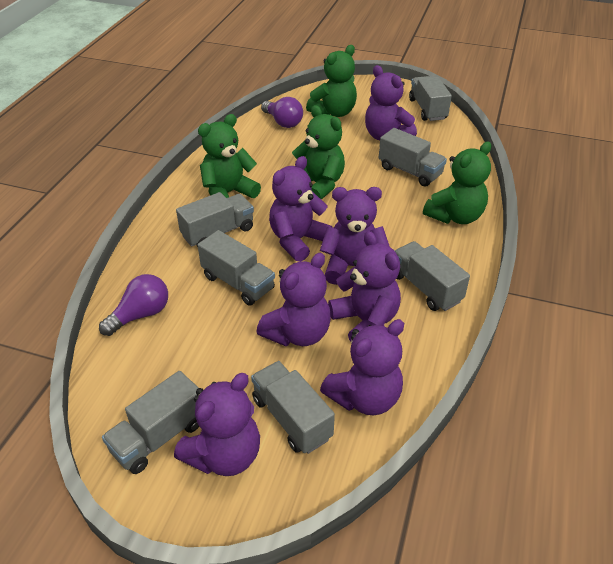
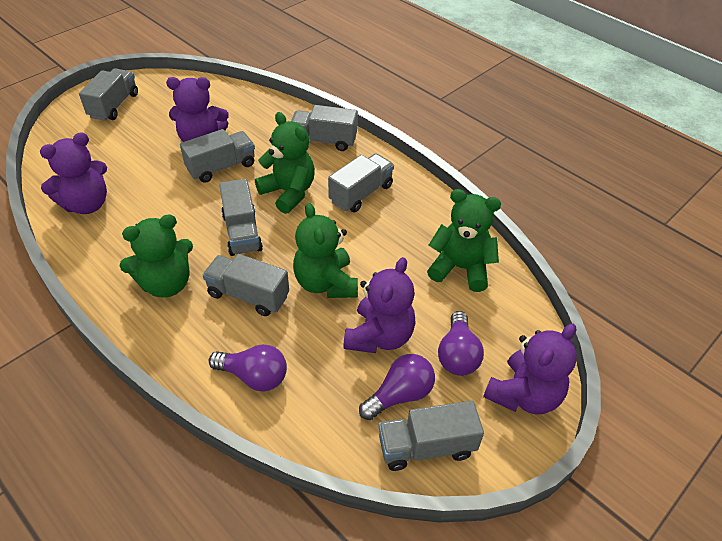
purple light bulb: [99,274,168,336] [261,97,303,128] = 2 -> [209,344,287,391] [359,354,435,420] [438,311,484,376] = 3
purple teddy bear: [174,373,260,476] [257,253,331,346] [269,156,333,262] [320,187,390,285] [320,319,404,415] [328,231,401,342] [365,65,417,140] = 7 -> [40,133,107,214] [166,77,229,142] [343,257,415,353] [483,323,577,415] = 4

